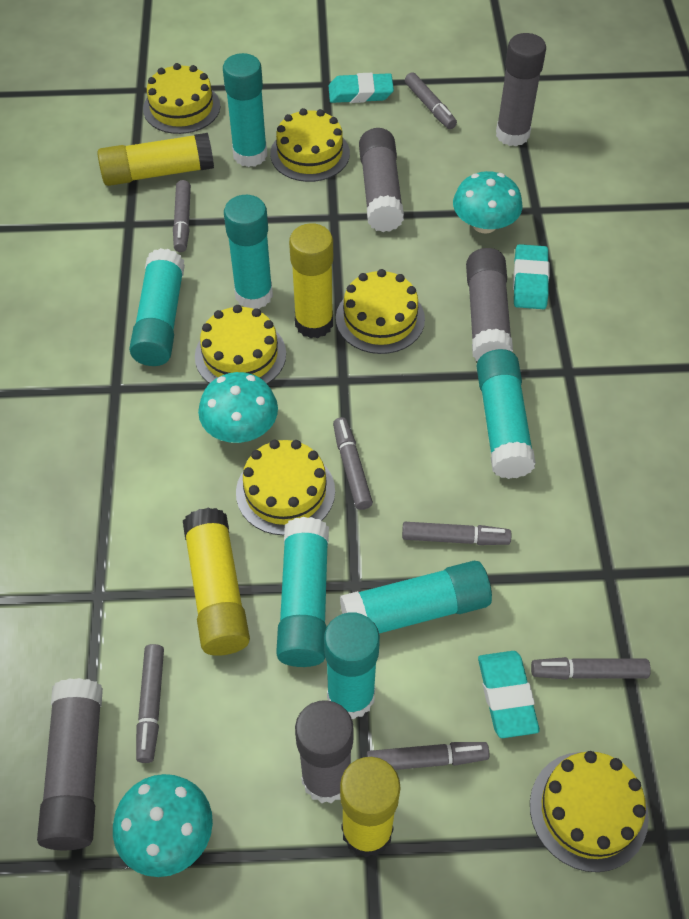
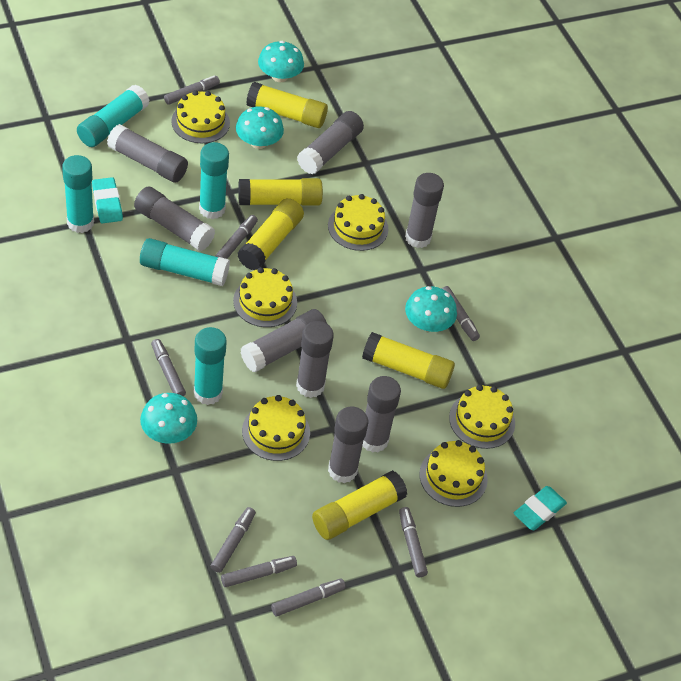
grey glue stick: [37,678,103,850] [295,700,354,803] [359,128,404,232] [466,248,513,361] [496,33,546,146] = 5 -> [107,124,188,183] [134,186,215,251] [240,309,327,372] [296,321,334,398] [297,111,364,175] [328,406,368,483] [362,376,401,453] [405,173,444,248] = 8
grey marker: [136,644,164,763] [173,180,191,252] [333,417,373,510] [367,742,489,770] [402,522,511,545] [405,72,457,129] [531,657,651,680] = 7 -> [151,339,186,396] [164,76,220,105] [211,507,256,573] [215,215,258,259] [221,556,297,587] [271,578,346,616] [399,507,428,577] [442,286,480,341] = 8
turquoise eraser: [329,73,394,103] [478,651,540,738] [513,244,550,309] = 3 -> [92,177,123,223] [513,486,567,530] = 2
turquoise glue stick: [129,248,185,366] [223,53,267,167] [224,195,273,309] [276,517,329,667] [324,612,380,720] [340,561,492,634] [477,349,536,479] = 7 -> [62,155,94,233] [77,84,150,147] [140,238,230,286] [194,327,227,405] [199,142,229,219] = 5
turquoise mushroom: [113,774,213,877] [198,372,278,443] [453,171,522,233] = 3 -> [140,393,197,444] [236,106,284,149] [258,41,304,82] [405,286,457,332] = 4
yellow glue stick: [97,133,214,186] [183,508,250,656] [289,223,333,338] [340,757,401,857] = 4 -> [237,198,304,270] [238,178,323,206] [246,82,328,128] [312,470,407,540] [362,332,455,389] = 5

